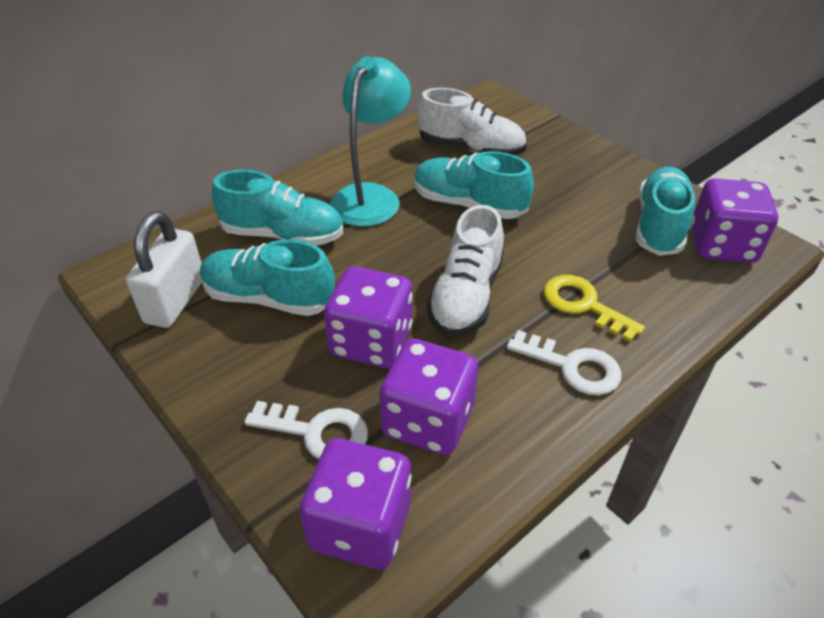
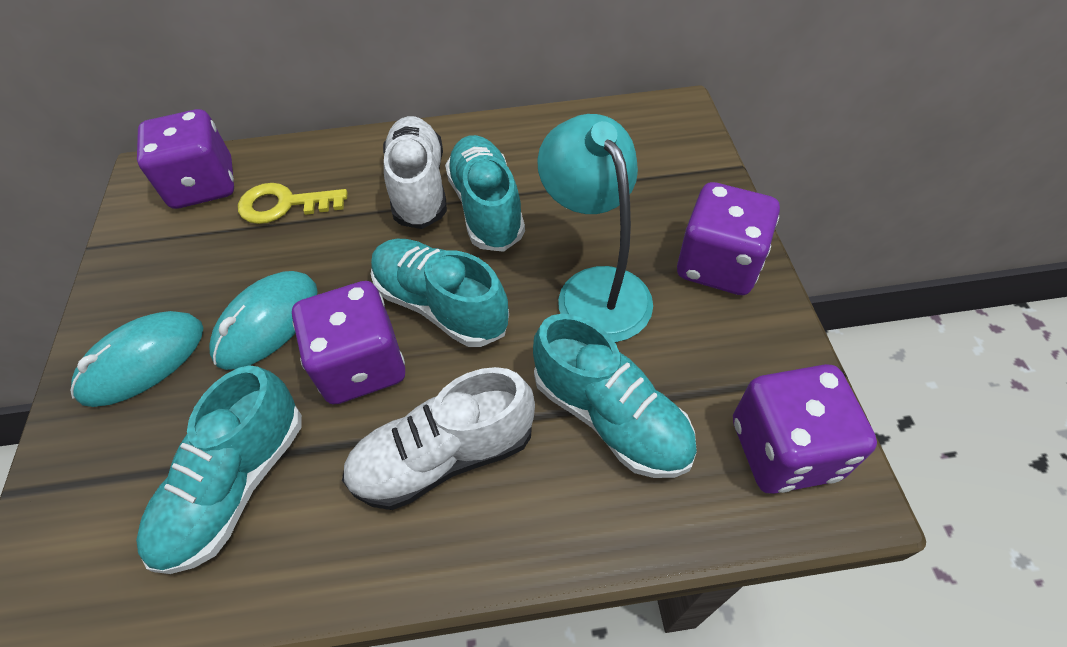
turquoise mouse: none = 0 -> [70,311,203,407] [209,271,318,370] = 2
white key: [244,401,368,459] [507,330,622,395] = 2 -> none = 0
white padlock: [126,211,202,328] = 1 -> none = 0

